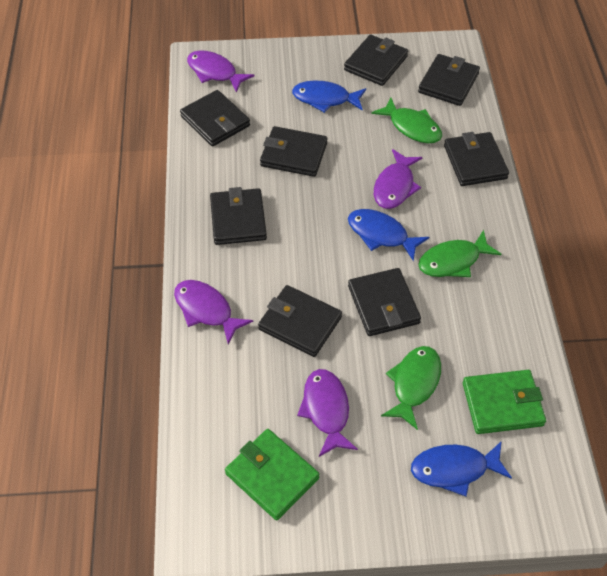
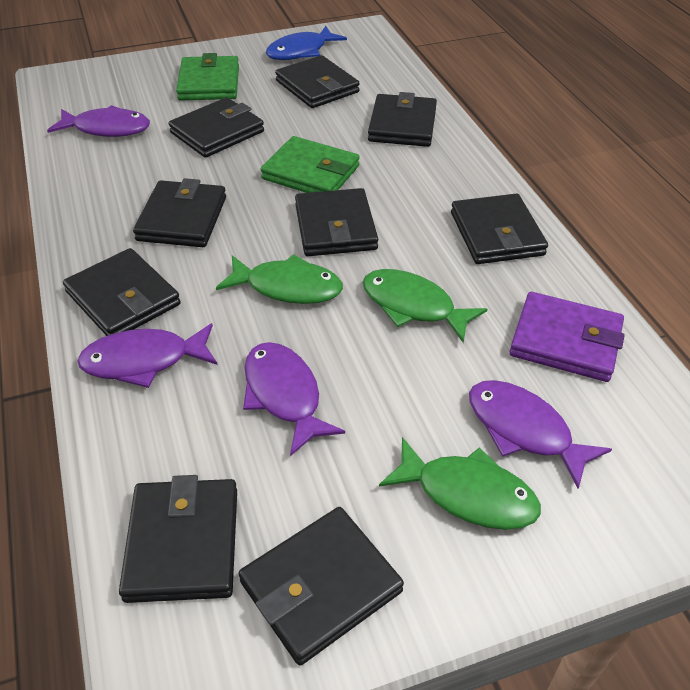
black wallet: [180,90,250,147] [210,187,267,245] [258,285,342,357] [260,126,327,177] [344,35,408,86] [348,268,421,336] [418,54,480,106] [444,132,509,186] = 8 -> [63,248,181,336] [119,475,237,603] [133,178,226,247] [168,97,264,158] [239,507,404,666] [275,55,360,108] [295,188,378,256] [368,92,437,147] [451,193,548,264] = 9
blue fish: [292,80,366,113] [348,209,429,261] [411,441,512,496] = 3 -> [266,26,347,60] = 1
purple wallet: none = 0 -> [510,292,625,382] = 1

